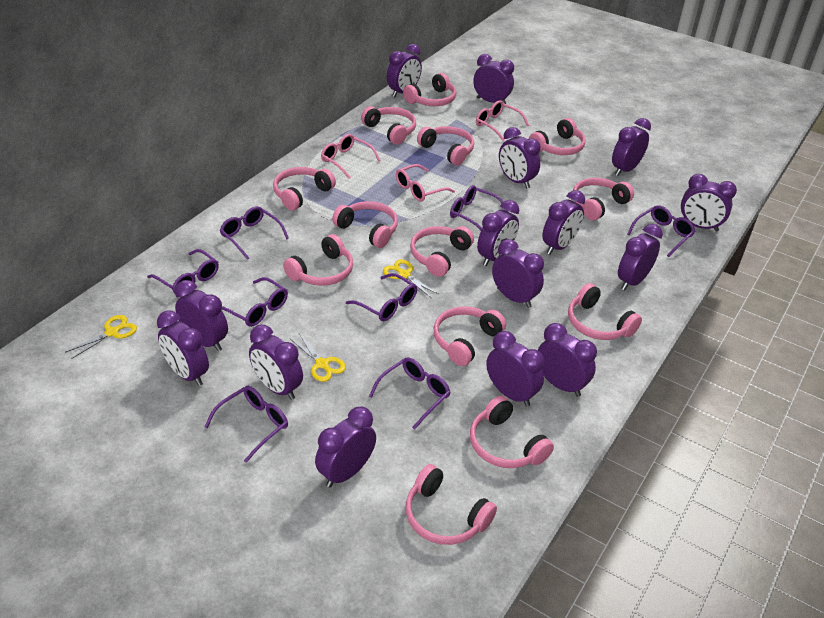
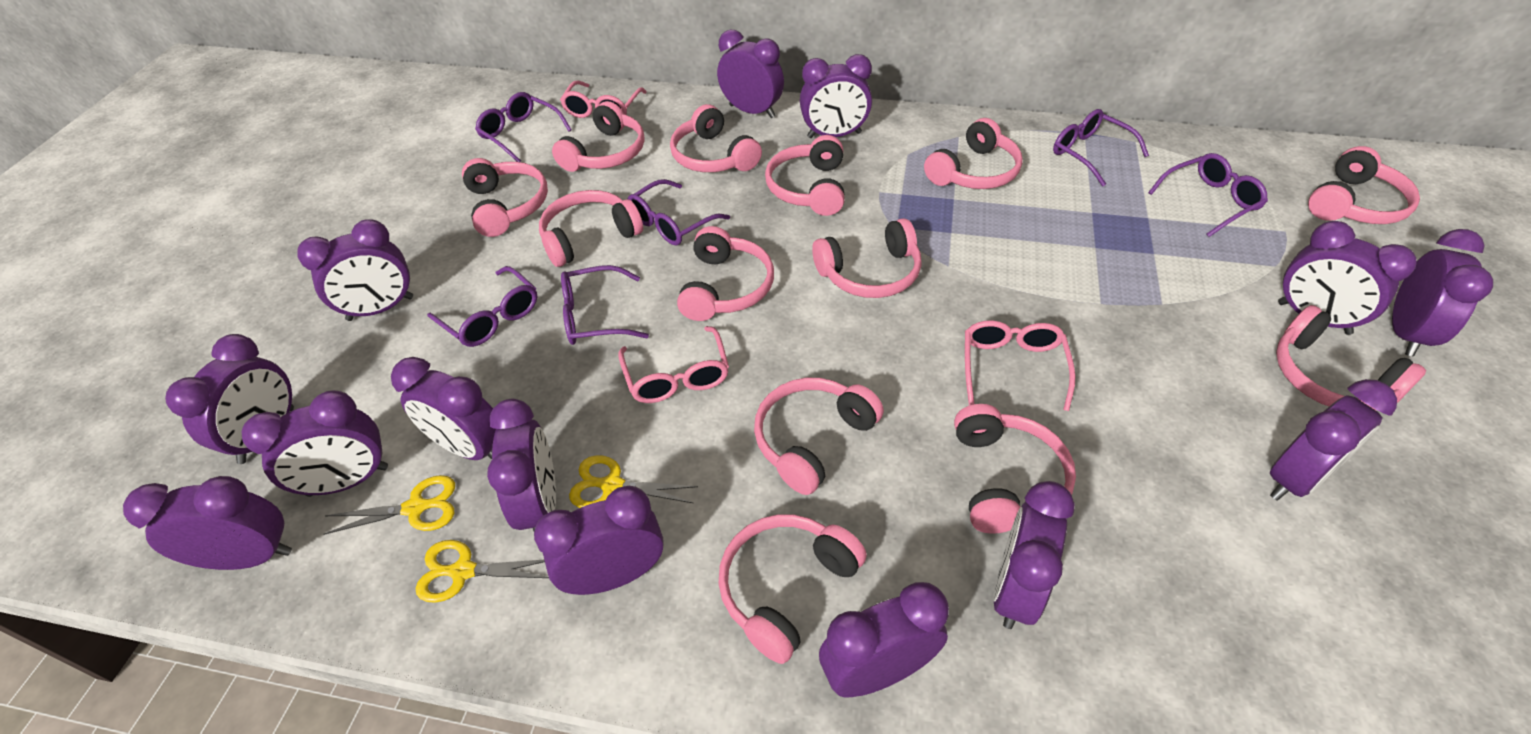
purple clock: [157,310,209,386] [175,280,228,351] [249,325,303,400] [315,407,376,488] [387,44,422,97] [473,54,514,104] [477,200,519,266] [486,331,544,407] [492,239,544,308] [499,127,541,189] [538,323,597,397] [542,190,585,254] [612,118,651,176] [618,224,663,290] [681,174,737,232] = 15 -> [123,476,292,570] [165,334,294,464] [242,390,388,497] [297,219,413,321] [391,357,496,460] [487,399,556,531] [534,486,664,595] [717,30,784,118] [800,54,872,138] [819,582,949,697] [993,481,1075,629] [1270,379,1397,501] [1278,221,1416,335] [1392,229,1493,357] = 14
purple glasses: [147,249,219,293] [205,386,288,463] [220,206,289,260] [222,277,288,327] [346,273,417,321] [369,357,451,430] [450,185,507,231] [627,205,695,257] = 8 -> [427,266,537,347] [475,92,572,162] [561,265,649,345] [627,179,730,246] [1053,109,1149,186] [1148,153,1268,237] = 6

